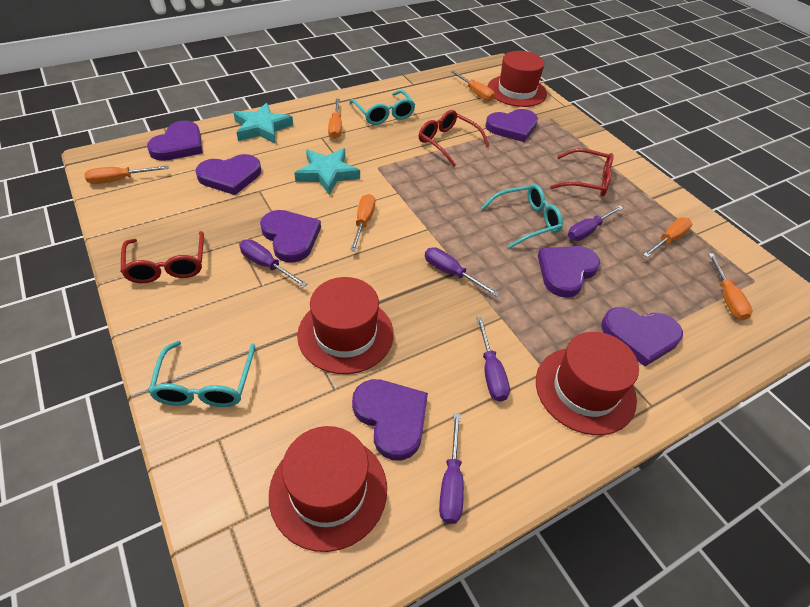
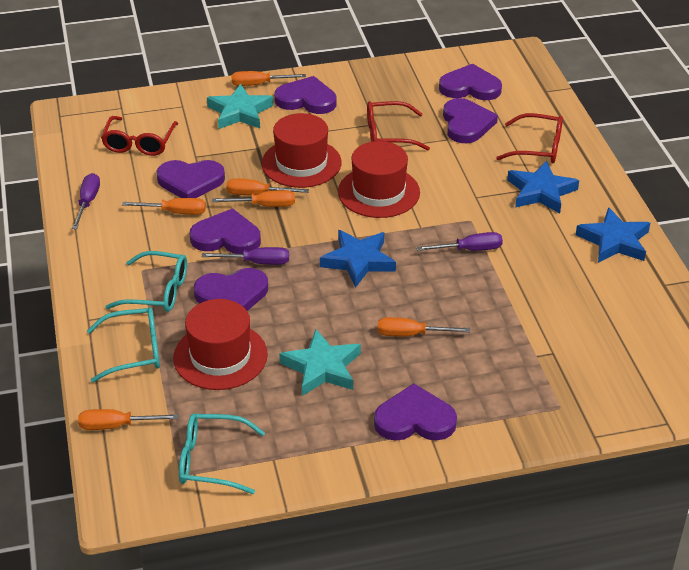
blue star: none = 0 -> [320,230,396,288] [507,161,579,213] [576,207,650,263] = 3
purple screwdriver: [239,239,307,287] [425,247,499,297] [439,413,464,524] [477,317,510,402] [568,206,623,241] = 5 -> [72,173,100,229] [202,247,289,265] [417,232,503,251] = 3
red hat: [269,426,387,552] [297,277,394,374] [488,51,547,107] [536,332,639,435] = 4 -> [173,299,268,390] [262,113,342,188] [338,141,420,218] = 3

